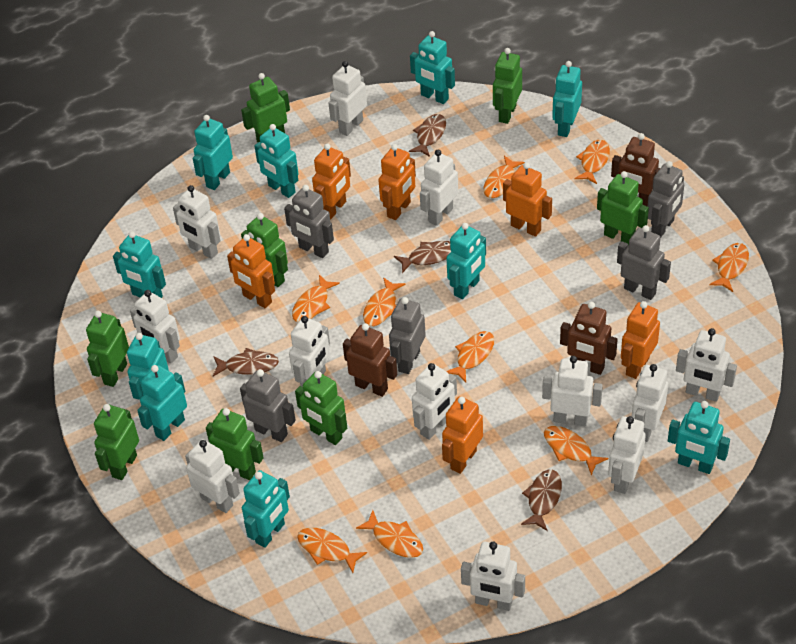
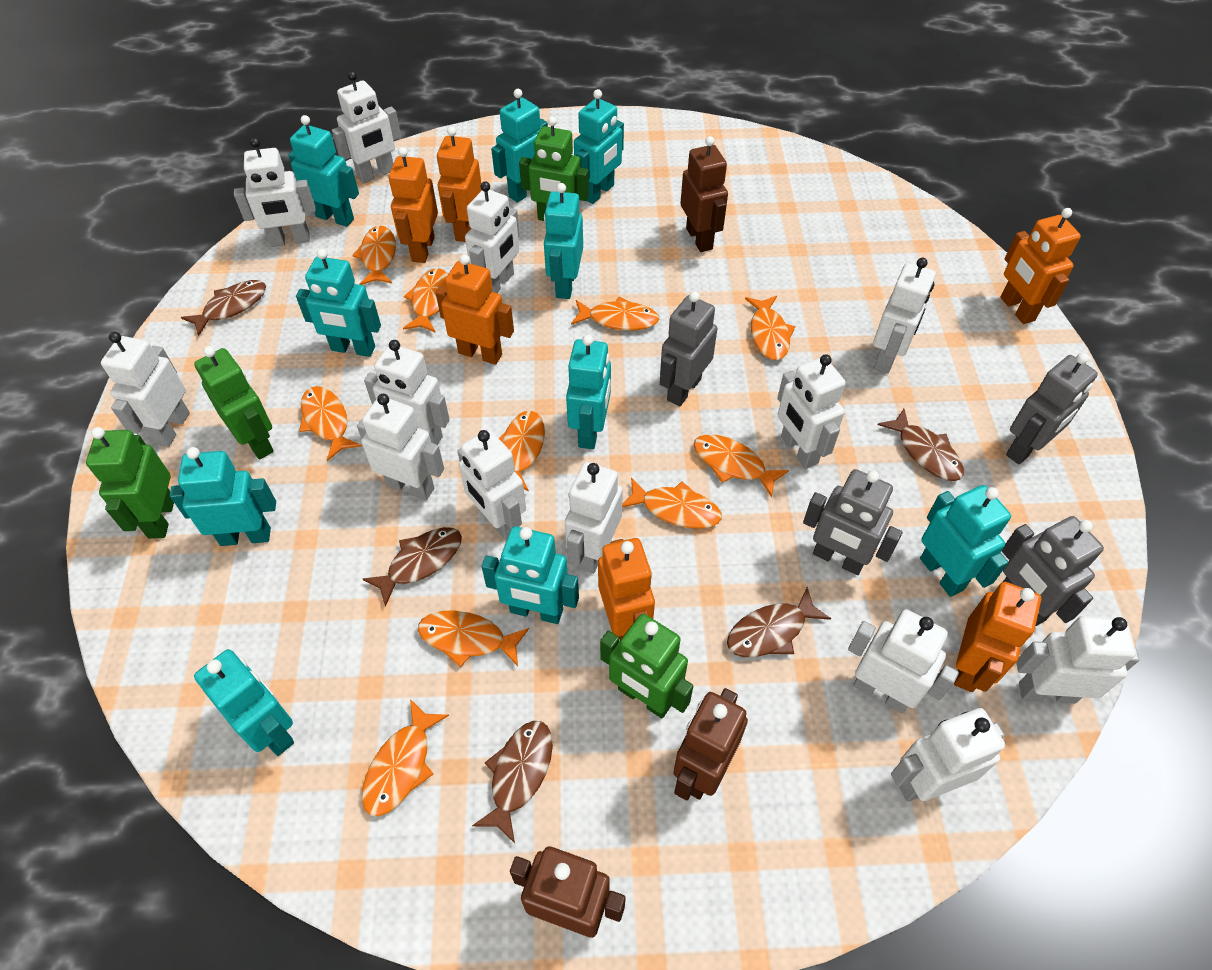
brown fish: [213,348,279,376] [394,241,451,273] [409,114,446,157] [521,470,562,531] = 4 -> [181,280,266,336] [363,527,462,607] [472,721,553,843] [727,587,831,657] [878,409,964,481] = 5
green robot: [86,311,129,387] [94,404,139,480] [206,408,264,480] [241,73,290,142] [241,213,288,287] [295,371,347,445] [493,48,522,124] [597,171,649,245] = 8 -> [86,427,174,539] [194,346,274,460] [519,116,589,221] [600,614,693,718] = 4
grey robot: [240,369,296,442] [284,185,334,258] [389,297,426,374] [617,225,671,300] [648,161,684,237] = 5 -> [660,291,717,406] [803,469,902,575] [1002,516,1104,627] [1006,353,1098,464] = 4
orange fish: [292,275,340,322] [297,528,367,573] [356,510,423,558] [363,277,406,326] [446,331,494,382] [483,156,525,198] [544,426,608,475] [575,140,610,184] [709,243,749,292] = 9 -> [299,386,362,461] [352,225,396,285] [362,699,449,816] [403,268,448,333] [418,610,529,667] [499,411,545,491] [571,296,659,331] [622,477,722,529] [693,434,789,498] [745,296,795,360] = 10
white robot: [130,290,180,364] [173,185,220,259] [185,439,240,513] [289,316,330,387] [329,61,367,136] [412,363,457,440] [420,150,458,226] [461,542,525,611] [542,356,603,426] [608,416,646,494] [632,364,668,442] [676,328,737,402] = 12 -> [101,332,190,447] [234,138,315,247] [332,71,401,184] [357,394,444,500] [364,340,450,445] [457,429,526,541] [465,181,520,293] [565,462,623,574] [777,354,846,469] [848,609,959,713] [873,258,936,374] [891,708,1005,802] [1016,616,1140,703] = 13

